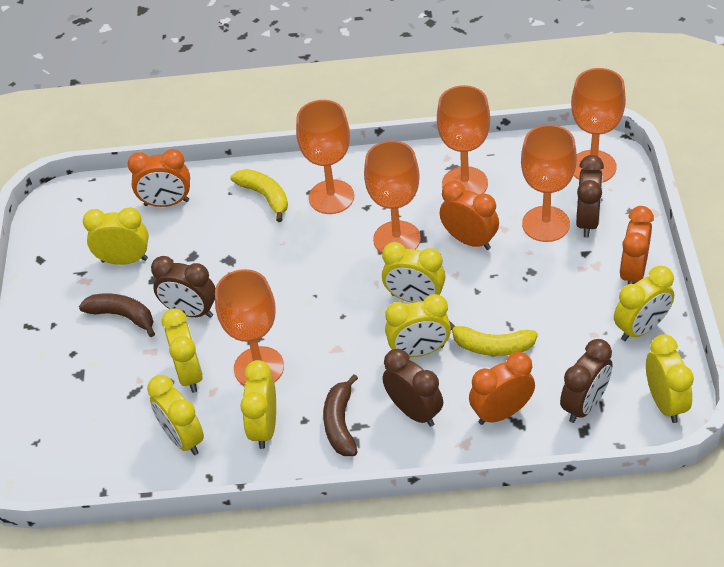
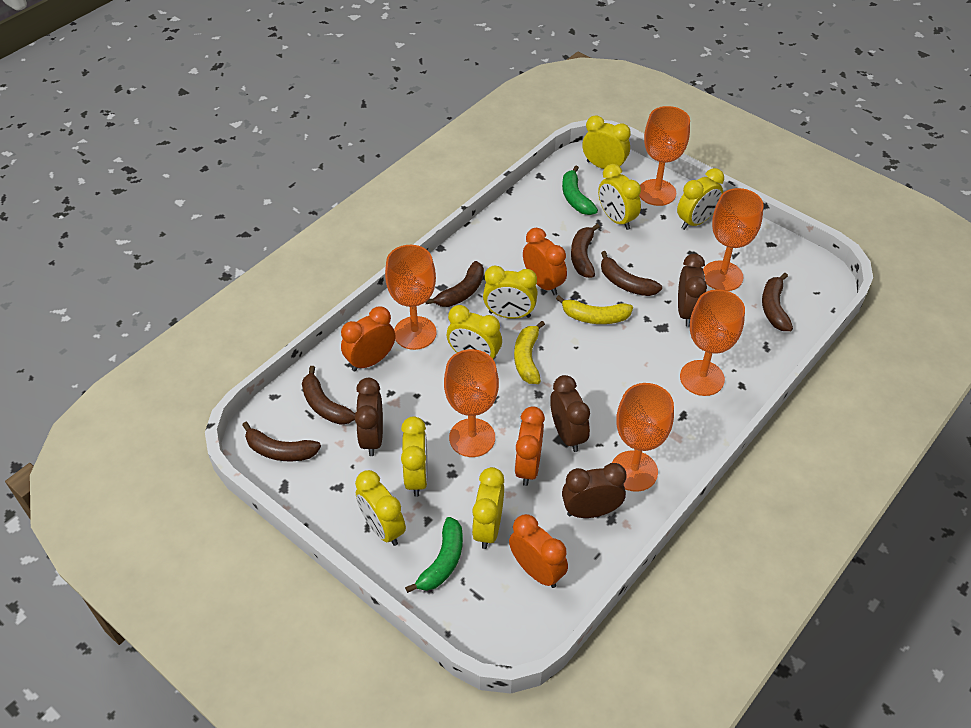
brown banana: [79,293,155,337] [323,374,358,456] = 2 -> [242,422,321,461] [302,366,355,425] [425,261,484,307] [571,224,600,278] [601,251,662,296] [762,273,793,331] = 6
green banana: none = 0 -> [405,517,463,593] [562,166,598,215] = 2

